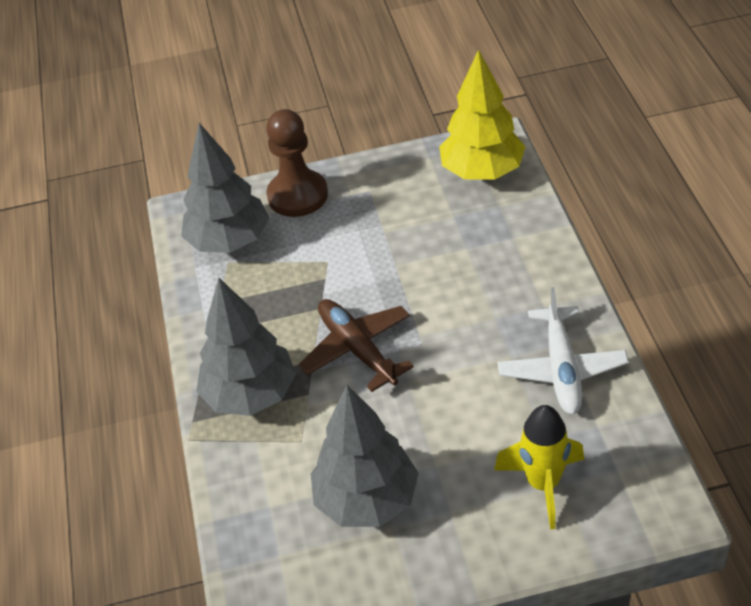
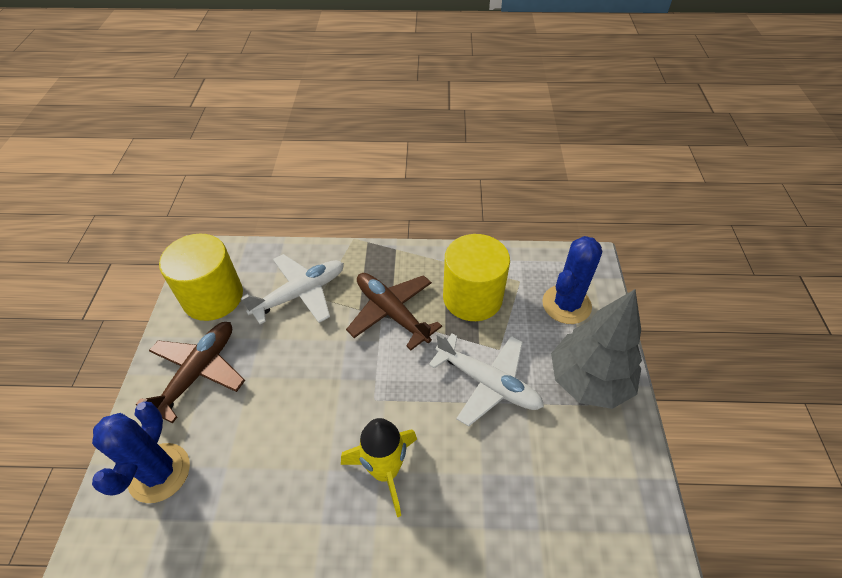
blue cactus: none = 0 -> [92,402,190,503] [542,236,603,324] = 2
brown pawn: [266,109,328,217] = 1 -> none = 0
brown plane: [298,299,414,392] = 1 -> [136,322,245,424] [346,273,442,350] = 2
grey tree: [181,123,269,253] [196,278,296,416] [311,385,419,527] = 3 -> [551,289,642,409] = 1
white plane: [498,287,629,414] = 1 -> [241,254,344,324] [429,333,544,426] = 2
yellow cylinder: none = 0 -> [159,234,243,321] [443,234,510,321] = 2
yellow tree: [439,50,525,180] = 1 -> none = 0

